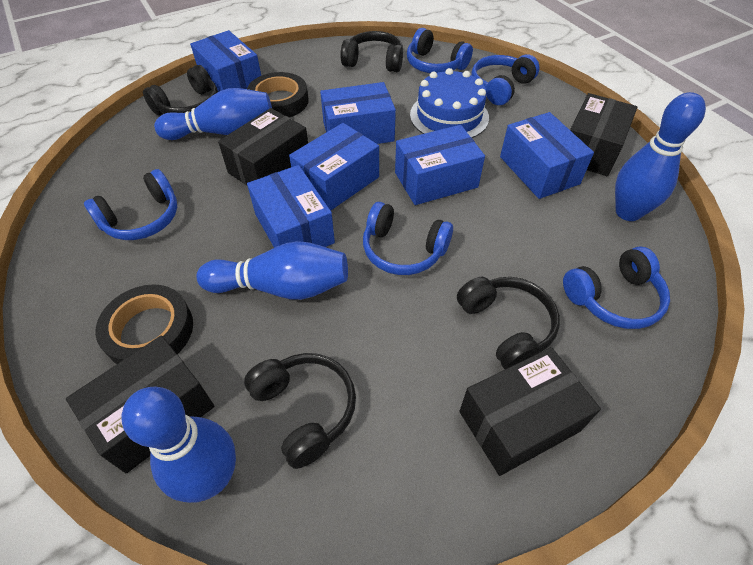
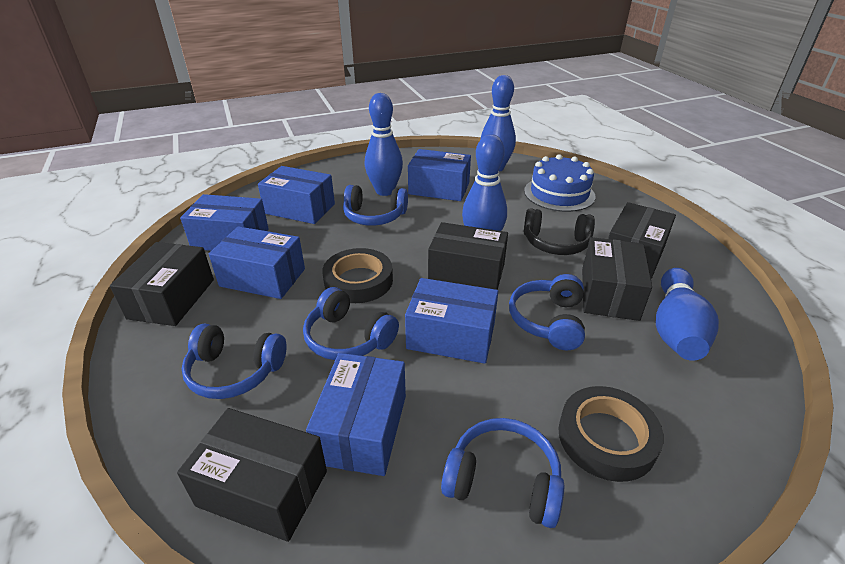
black box: [66,336,214,474] [218,108,308,185] [459,347,601,476] [570,93,637,176] = 4 -> [110,242,214,326] [177,408,327,542] [428,222,508,290] [582,237,652,321] [608,202,676,279] = 5
black headphones: [143,65,218,115] [244,353,356,469] [340,31,403,72] [457,277,560,369] = 4 -> [524,208,595,255] = 1

